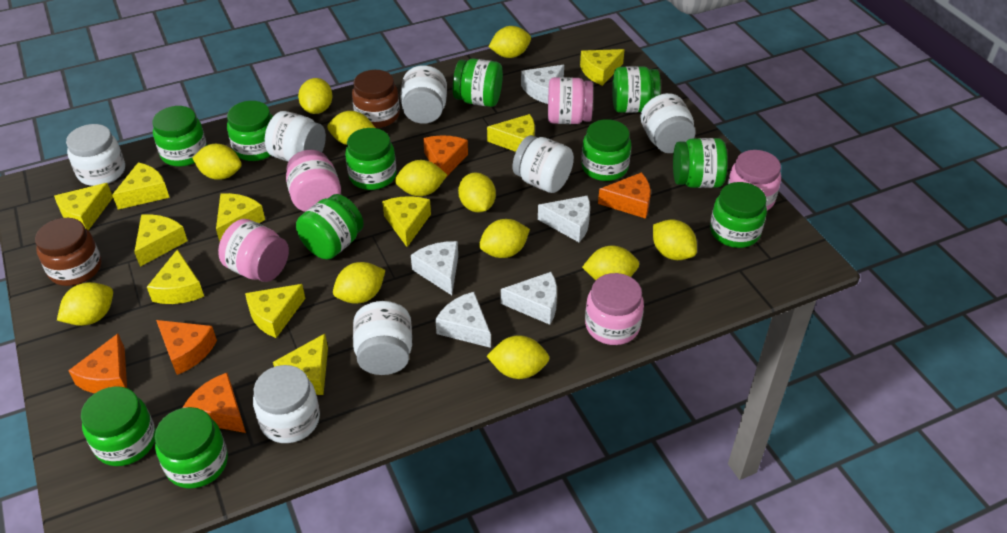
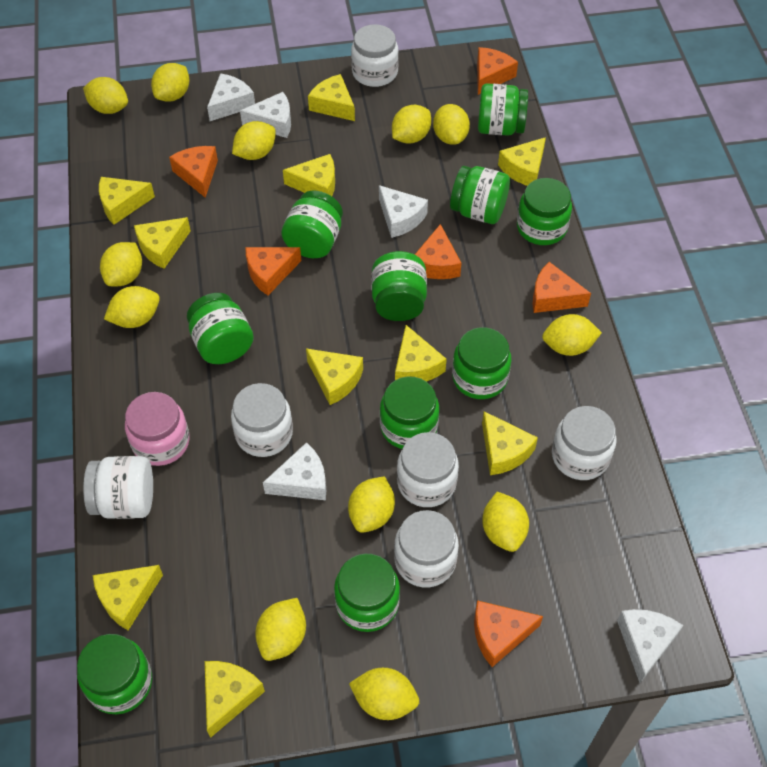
brown jar: [35,218,101,286] [352,70,400,128] = 2 -> none = 0
green jar: [81,386,156,466] [152,106,207,167] [155,407,228,488] [227,101,273,161] [296,194,364,260] [345,128,396,190] [453,58,503,107] [581,119,631,181] [612,66,661,113] [673,138,728,188] [710,182,767,248] = 11 -> [77,634,152,714] [187,293,254,364] [281,191,343,258] [334,554,400,632] [371,251,427,321] [380,376,439,449] [450,166,510,224] [452,327,511,399] [478,83,528,136] [517,178,572,245] = 10
orange cheese: [68,334,127,393] [156,320,217,375] [182,373,246,433] [423,135,468,176] [598,172,651,219] = 5 -> [169,146,218,198] [246,247,301,295] [415,224,461,279] [474,600,543,667] [477,47,518,95] [532,262,591,313] = 6
pink jar: [218,219,289,282] [286,150,341,212] [548,77,593,124] [585,273,644,345] [727,150,781,210] = 5 -> [125,392,190,466] = 1
white jar: [66,124,125,186] [253,365,320,443] [265,111,326,162] [353,301,412,375] [400,65,447,124] [513,135,574,193] [641,93,696,153] = 7 -> [83,456,153,519] [231,383,293,457] [351,24,399,87] [394,510,459,587] [397,432,459,507] [552,406,617,480] = 6

